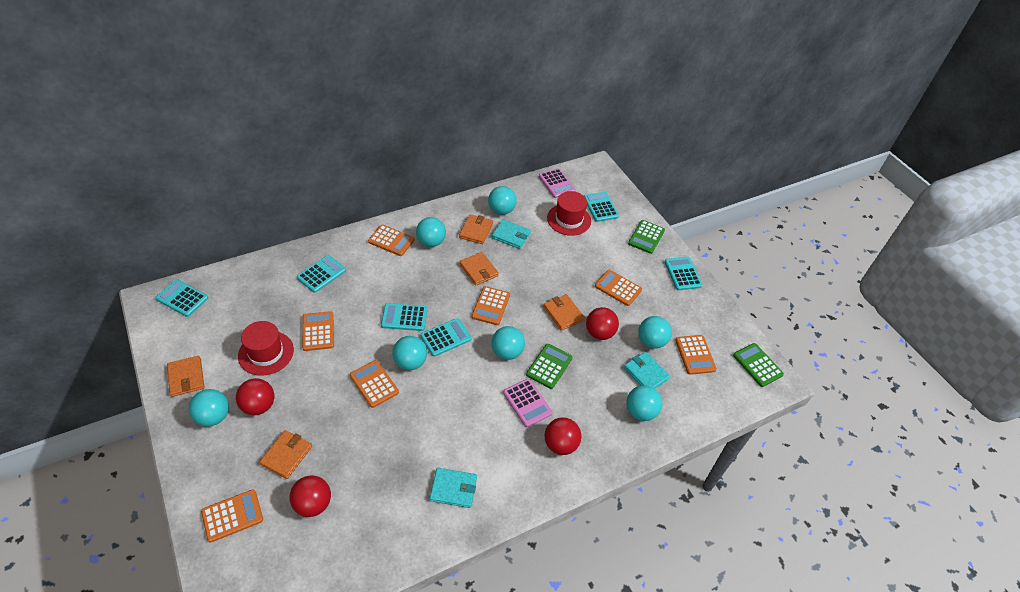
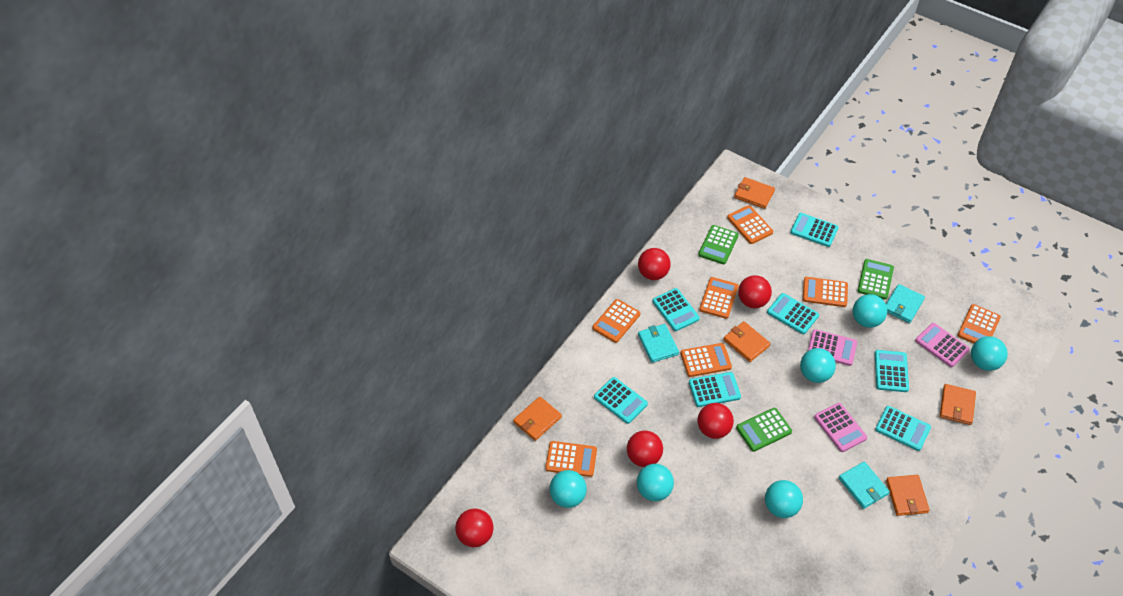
pink calculator: [503,379,553,427] [539,168,576,198] = 2 -> [808,329,857,366] [814,403,867,452] [915,323,970,367] = 3
red ball: [236,378,274,415] [289,475,331,517] [545,417,581,455] [586,307,619,340] = 4 -> [455,509,494,547] [627,431,663,467] [638,248,671,280] [697,403,734,439] [738,275,772,308] = 5
red hat: [238,321,294,376] [547,191,591,236] = 2 -> none = 0
turquoise ball: [189,389,229,427] [392,336,427,370] [416,217,446,247] [488,186,517,215] [491,326,525,360] [626,385,662,421] [638,316,672,349] = 7 -> [549,470,587,508] [637,464,674,501] [765,480,803,518] [800,348,836,383] [853,294,887,328] [971,336,1008,371] = 6
turquoise calculator: [155,279,208,317] [297,255,346,293] [381,303,427,331] [420,318,472,357] [584,192,619,222] [665,257,702,290] = 6 -> [594,377,648,424] [652,288,700,331] [689,372,741,407] [767,293,819,334] [790,213,839,247] [875,350,909,392] [875,406,931,451] = 7

